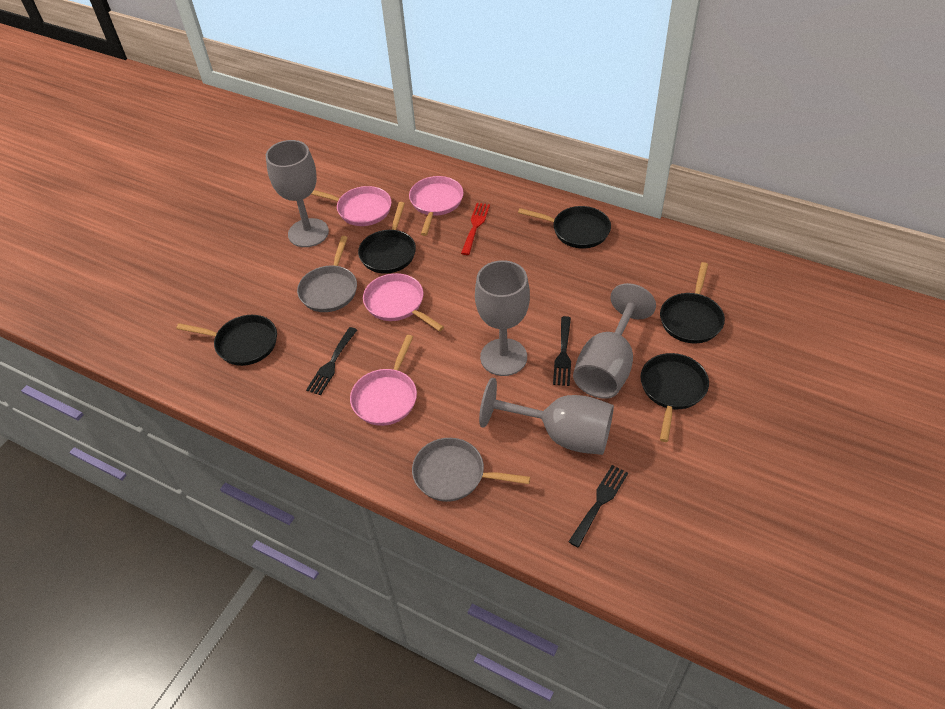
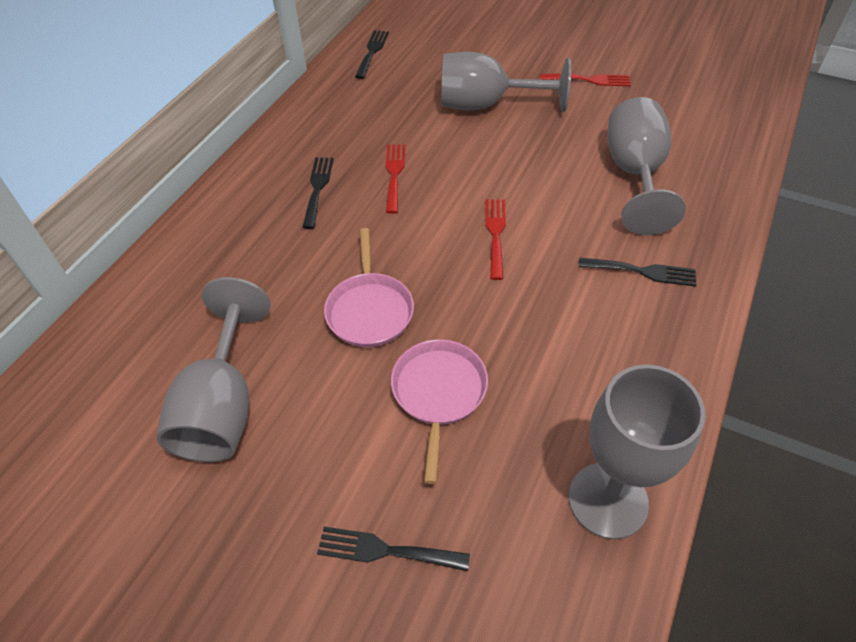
black fork: [306,327,357,395] [553,316,571,386] [569,465,628,548] = 3 -> [302,157,334,229] [317,527,470,571] [355,30,389,79] [579,258,696,287] = 4
black pan: [176,315,277,366] [358,202,416,274] [518,206,611,249] [640,353,709,442] [660,262,725,343] = 5 -> none = 0
grey pan: [297,236,357,312] [412,438,530,502] = 2 -> none = 0
pink pan: [311,186,392,226] [350,335,417,426] [363,273,444,331] [409,176,464,236] = 4 -> [324,228,414,347] [391,339,488,484] = 2
red fork: [461,203,490,255] = 1 -> [386,144,405,214] [485,199,506,280] [540,73,631,86] = 3

